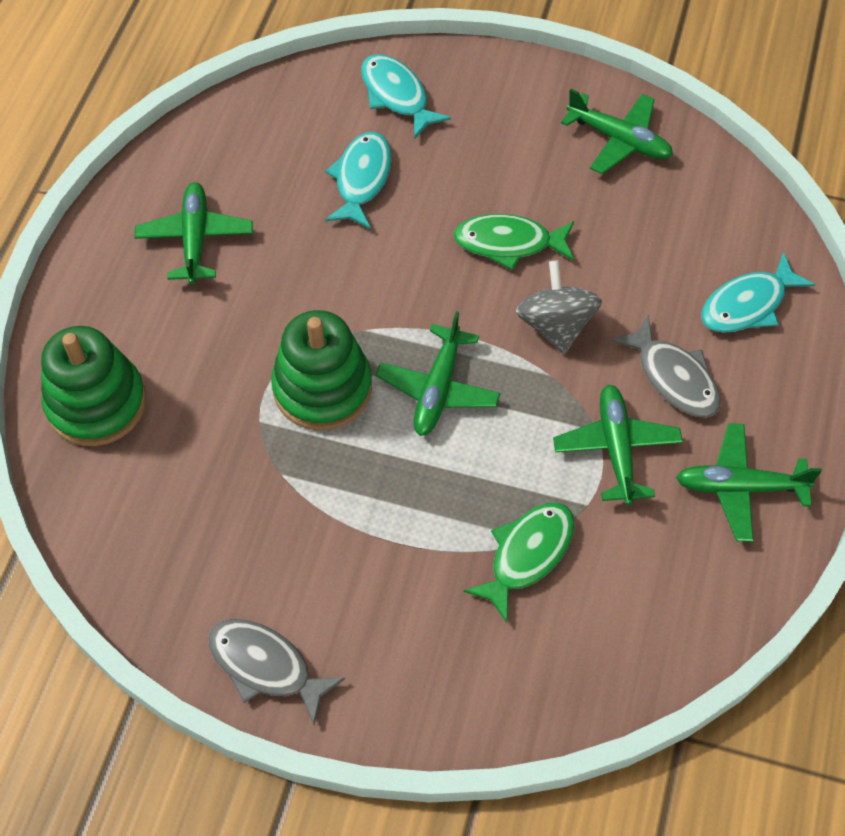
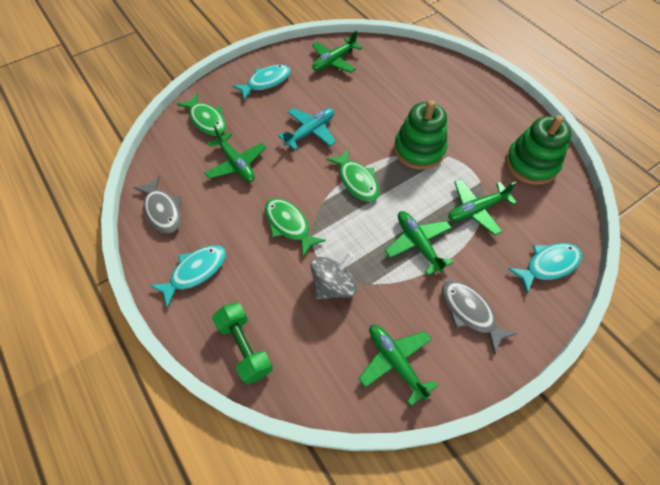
green dumbbell: none = 0 -> [212,303,273,385] = 1
green fish: [453,214,574,270] [463,502,574,623] = 2 -> [177,93,226,136] [265,198,326,257] [326,149,379,202] = 3
turquoise plane: none = 0 -> [278,108,336,150] = 1

